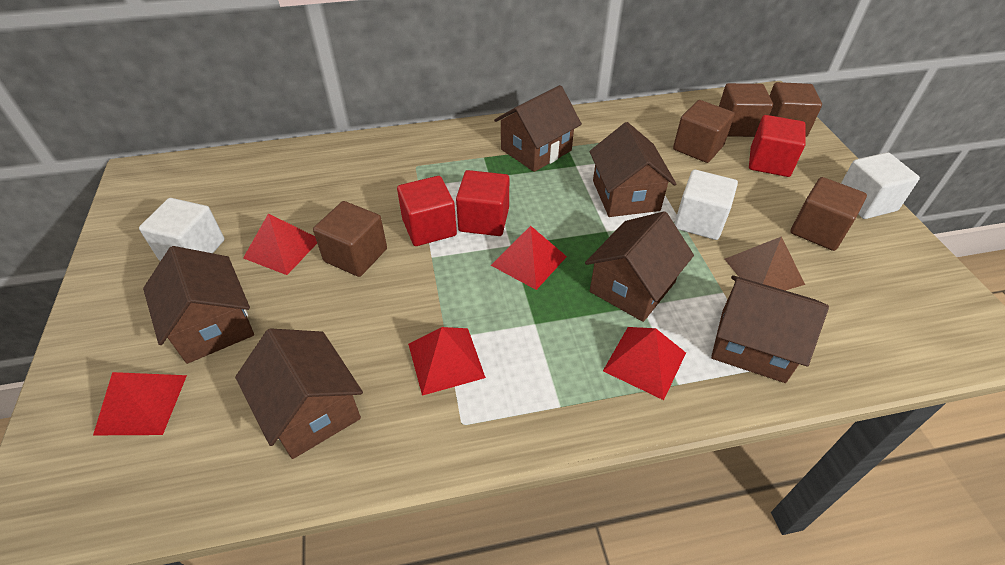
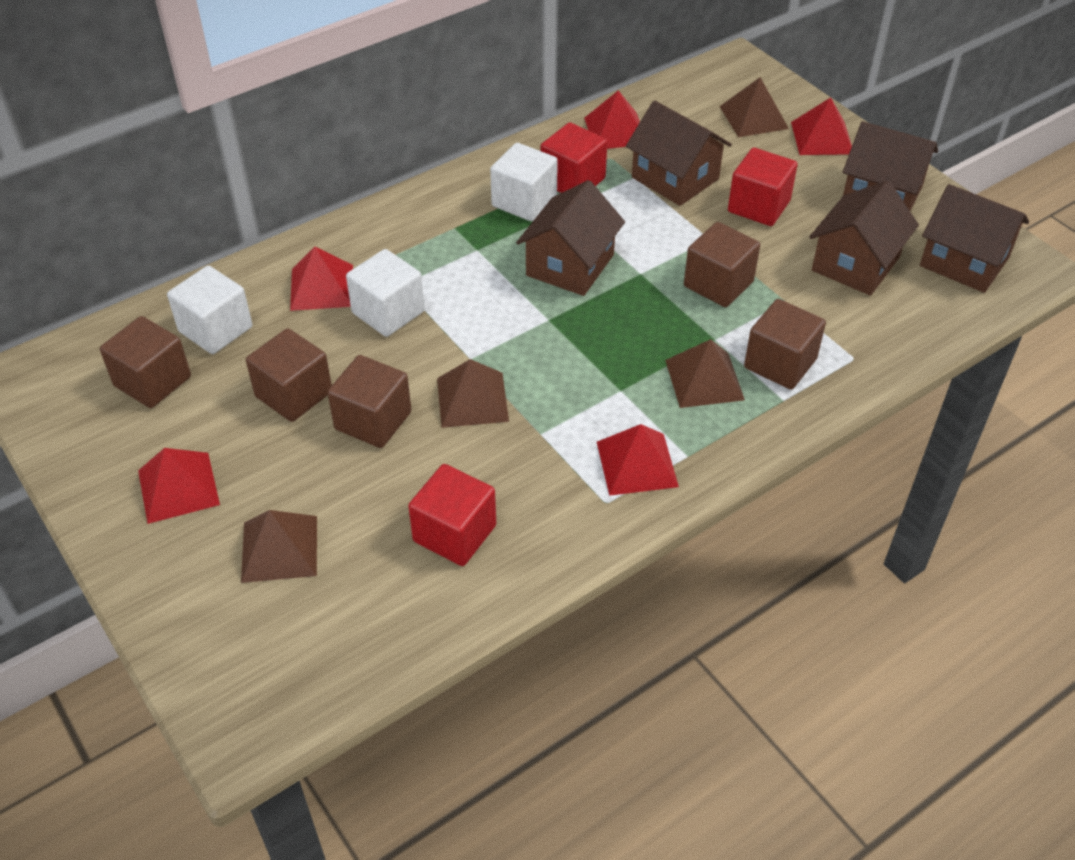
brown house: [143,246,254,364] [235,328,363,459] [494,85,582,172] [585,211,694,322] [589,122,676,217] [711,275,829,383] = 6 -> [516,180,625,296] [626,100,732,206] [809,181,919,296] [843,121,938,211] [920,184,1029,293] = 5
brown pyramid: [725,236,805,291] = 1 -> [241,510,317,583] [437,359,509,428] [665,339,745,408] [719,77,789,137] = 4

